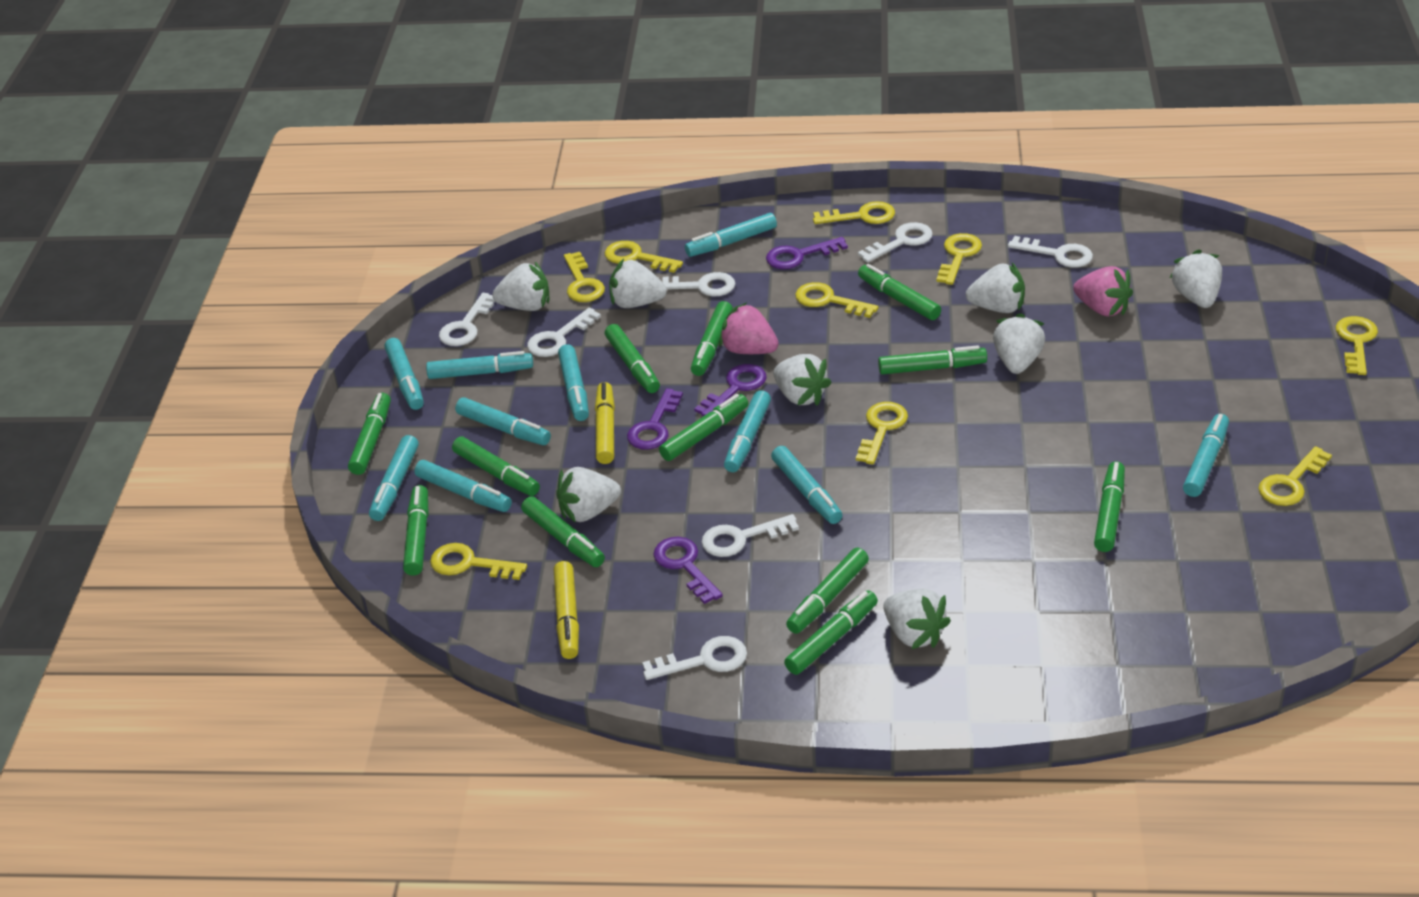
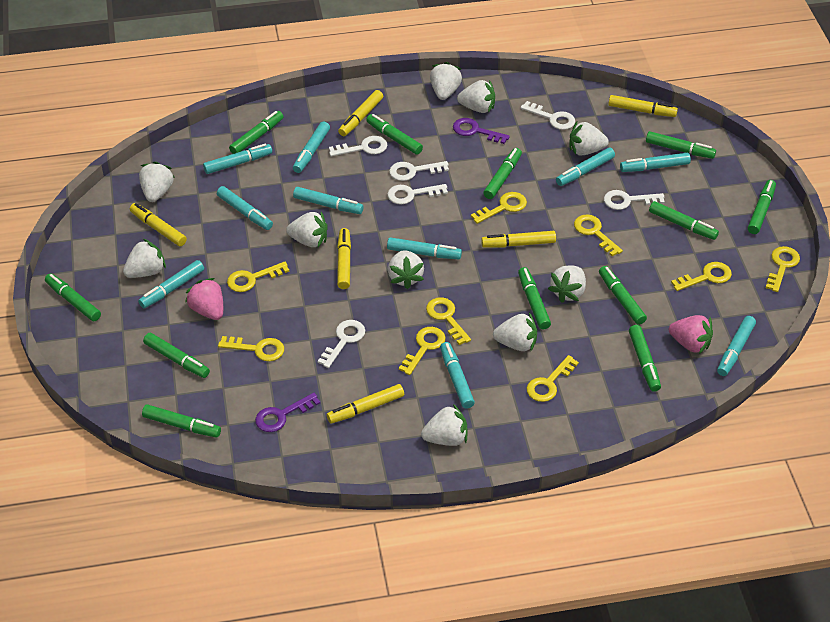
purple key: [627,388,683,450] [653,537,723,604] [694,364,767,416] [766,237,848,269] = 4 -> [255,393,320,432] [453,118,510,144] = 2
white key: [439,293,495,346] [527,307,601,357] [642,636,747,680] [658,272,736,296] [702,514,799,557] [858,222,933,263] [1008,236,1093,268] = 7 -> [318,320,365,368] [329,136,387,156] [387,184,448,205] [389,161,449,181] [521,101,575,130] [604,190,665,210] = 6
white strawberry: [493,262,549,311] [556,467,621,523] [609,259,667,308] [773,354,832,406] [883,589,951,649] [966,263,1025,313] [993,313,1045,374] [1170,250,1222,308] = 8 -> [123,239,166,278] [139,162,175,202] [286,212,328,247] [388,250,424,289] [421,404,468,446] [430,62,462,100] [457,80,495,113] [493,313,537,351] [548,265,586,303] [569,122,609,156] = 10
yellow marker: [554,561,579,659] [595,382,615,464] = 2 -> [130,203,187,246] [327,384,404,424] [337,228,351,289] [338,90,383,136] [481,231,556,248] [608,95,678,117] = 6

